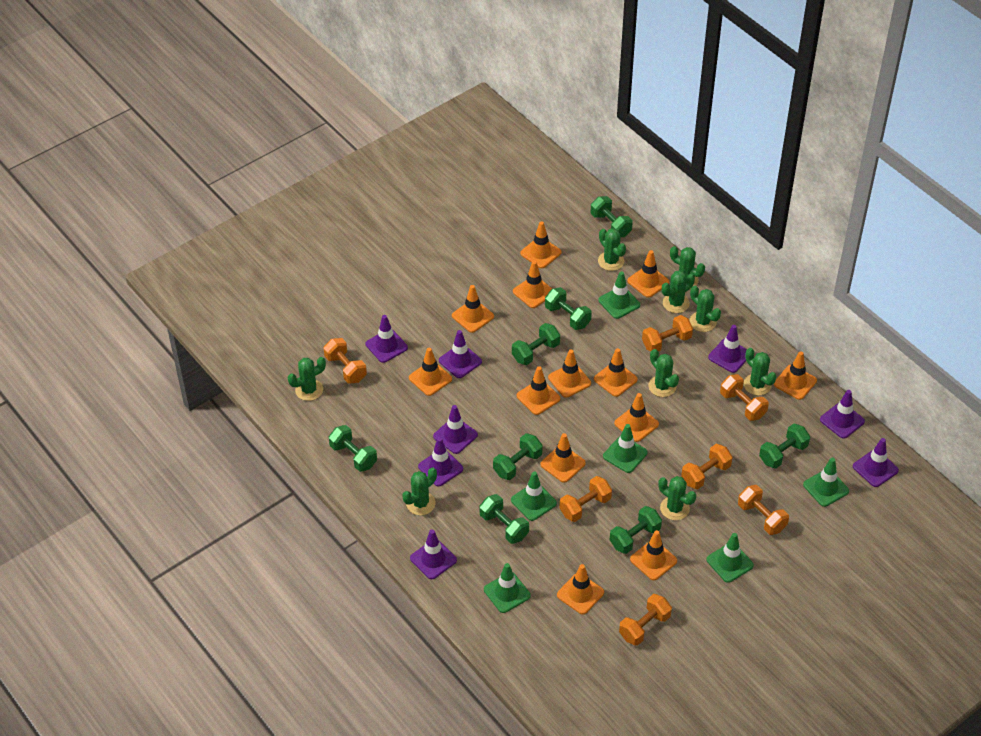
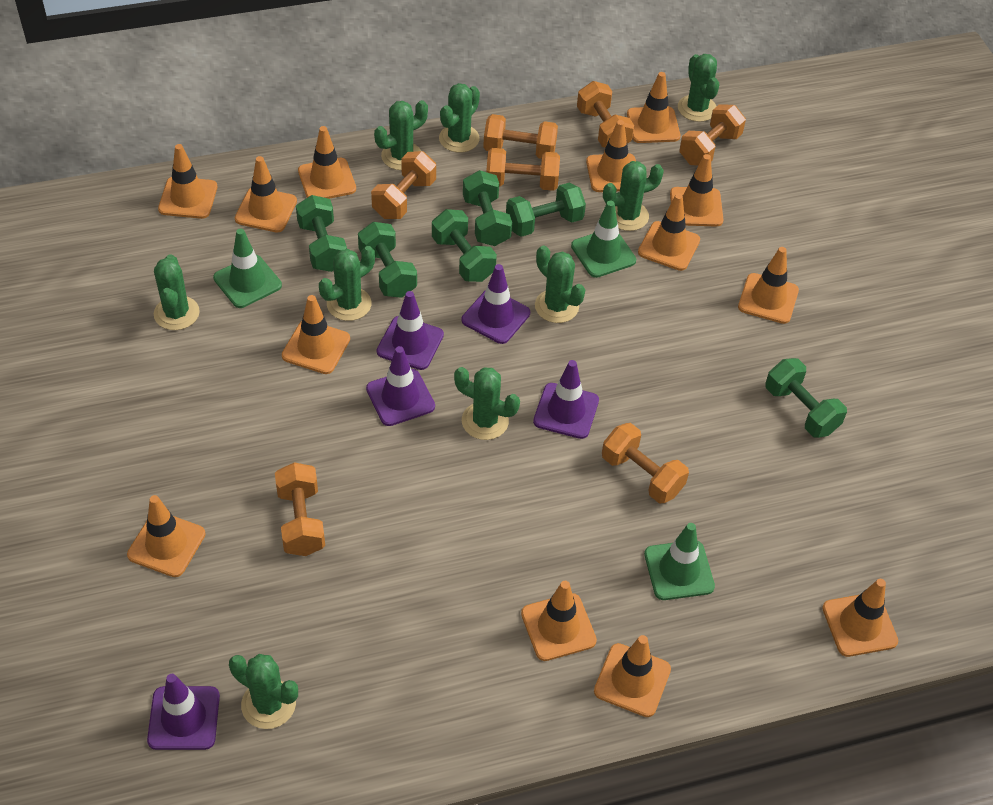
green dumbbell: [329,425,377,472] [479,494,529,544] [493,433,543,480] [512,323,560,365] [545,287,592,330] [591,196,633,237] [610,506,662,554] [759,424,810,469] = 8 -> [296,195,347,272] [358,222,417,298] [432,209,497,282] [463,170,512,246] [506,182,586,237] [765,358,847,438] = 6
green traffic cone: [484,563,531,613] [511,471,557,521] [599,271,640,319] [603,424,648,473] [706,533,754,583] [803,458,849,507] = 6 -> [213,228,282,308] [571,201,636,278] [644,523,715,600] = 3
purple traffic cone: [366,315,408,363] [410,529,457,579] [418,437,463,486] [433,405,478,454] [439,330,482,378] [708,325,747,373] [820,390,865,439] [853,438,899,487] = 8 -> [147,674,220,750] [366,346,435,426] [377,291,444,370] [462,264,530,344] [533,360,599,439] = 5

